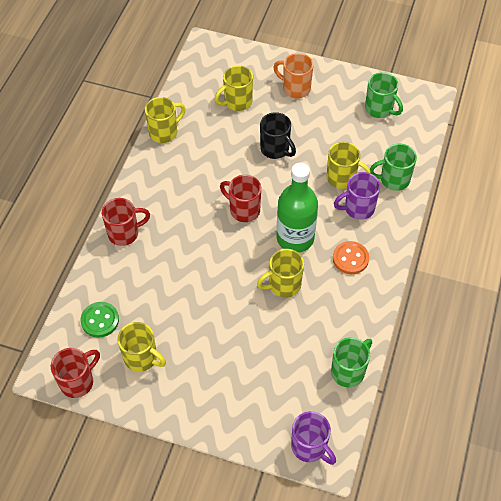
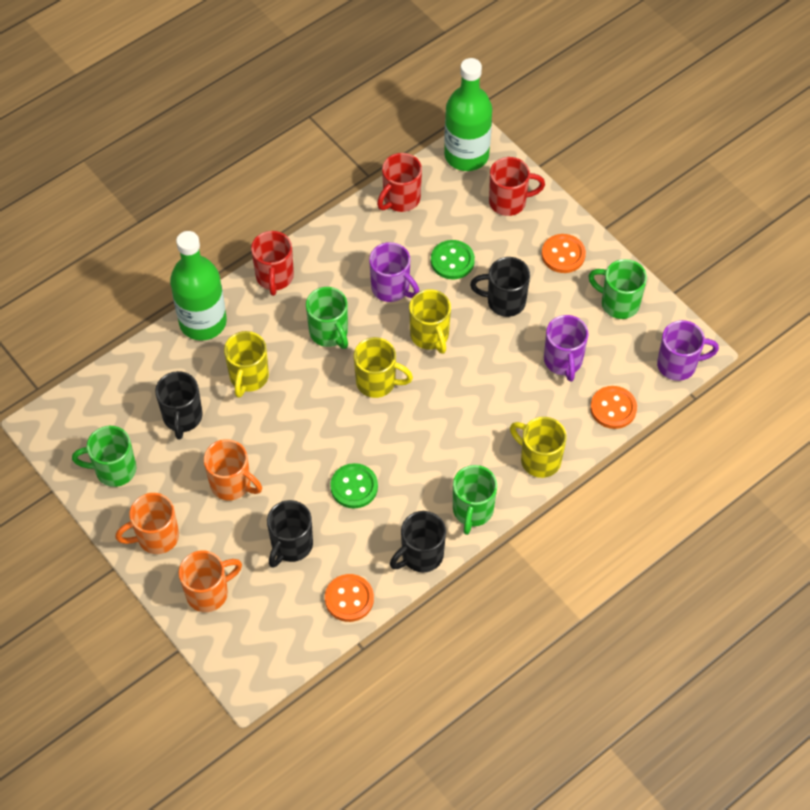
black mug: [260,112,296,159] = 1 -> [155,371,203,440] [267,500,313,568] [390,511,446,573] [470,257,530,317] = 4
green bottle: [277,163,318,253] = 1 -> [170,231,227,341] [444,58,492,171] = 2
green button: [81,302,119,338] = 1 -> [330,463,378,508] [431,240,475,279] = 2
green mug: [331,337,372,387] [365,72,403,118] [370,144,417,191] = 3 -> [72,426,136,487] [306,287,348,349] [453,465,497,535] [589,259,647,319] = 4
orange button: [333,241,369,274] = 1 -> [325,574,374,622] [542,234,586,273] [590,386,637,429] = 3
orange mug: [273,53,314,99] = 1 -> [115,493,179,554] [179,550,242,612] [204,439,262,500] = 3
purple mug: [291,411,336,465] [334,172,380,220] = 2 -> [369,242,420,302] [544,315,589,382] [657,320,719,381] = 3
yellow mug: [118,322,166,372] [145,97,186,143] [214,65,253,111] [257,249,304,298] [327,142,371,189] = 5 -> [224,331,269,398] [354,337,413,398] [409,289,451,354] [510,417,567,478] = 4

